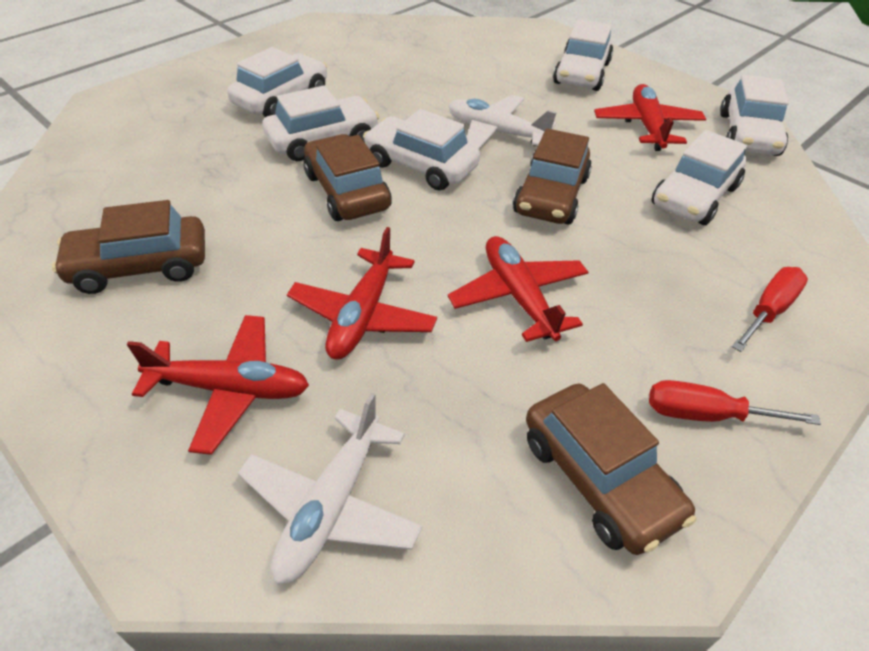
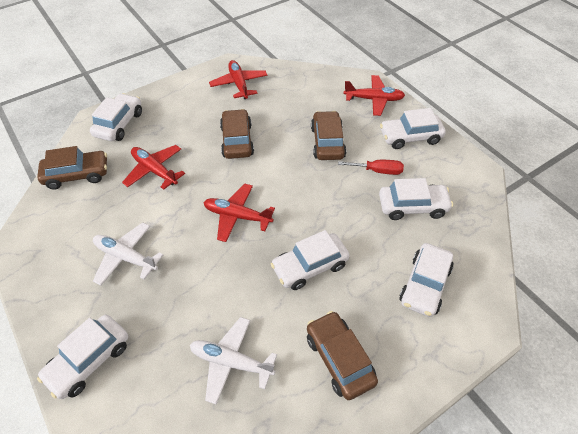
red screwdriver: [649,380,821,425] [732,267,808,352] = 2 -> [338,160,404,175] = 1

